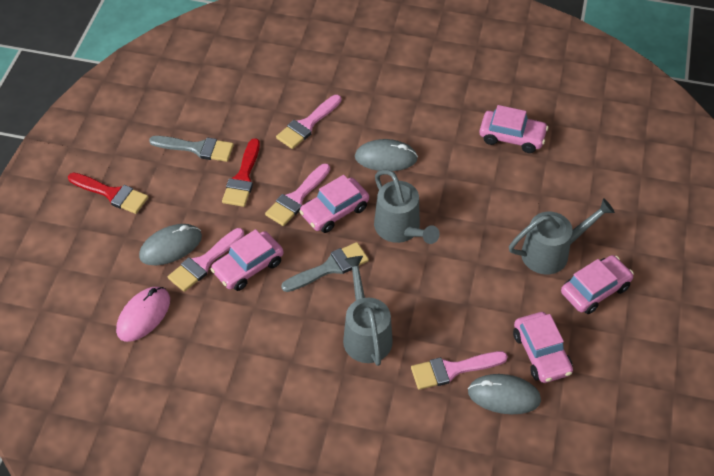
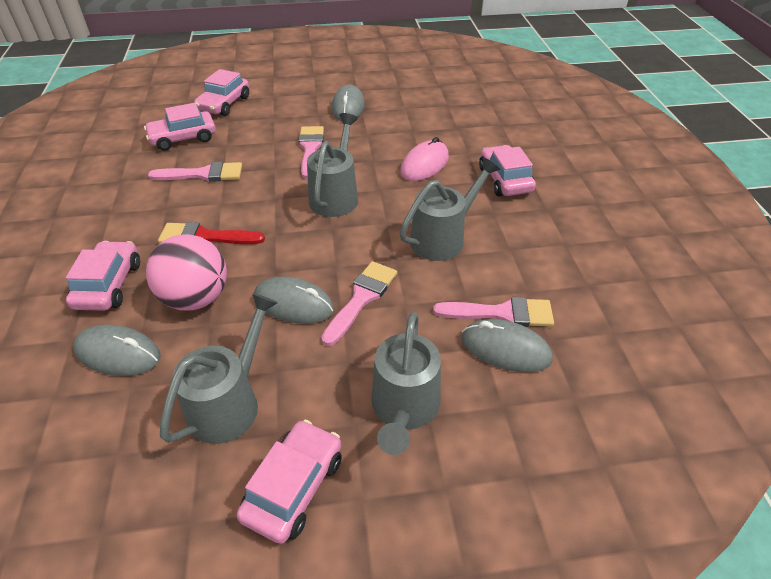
grey brush: [149,136,234,162] [281,242,369,292] = 2 -> none = 0
grey mouse: [139,224,202,265] [355,139,418,171] [468,374,541,414] = 3 -> [73,324,161,376] [254,276,334,324] [332,85,365,121] [462,319,552,372] = 4
grey watering can: [343,256,393,366] [374,169,440,244] [509,198,615,274] = 3 -> [160,293,278,444] [307,113,358,217] [371,312,441,455] [399,157,500,261] = 4
pink ball: none = 0 -> [146,234,227,310] = 1
red brush: [68,173,148,214] [222,138,260,207] = 2 -> [158,222,265,244] = 1

